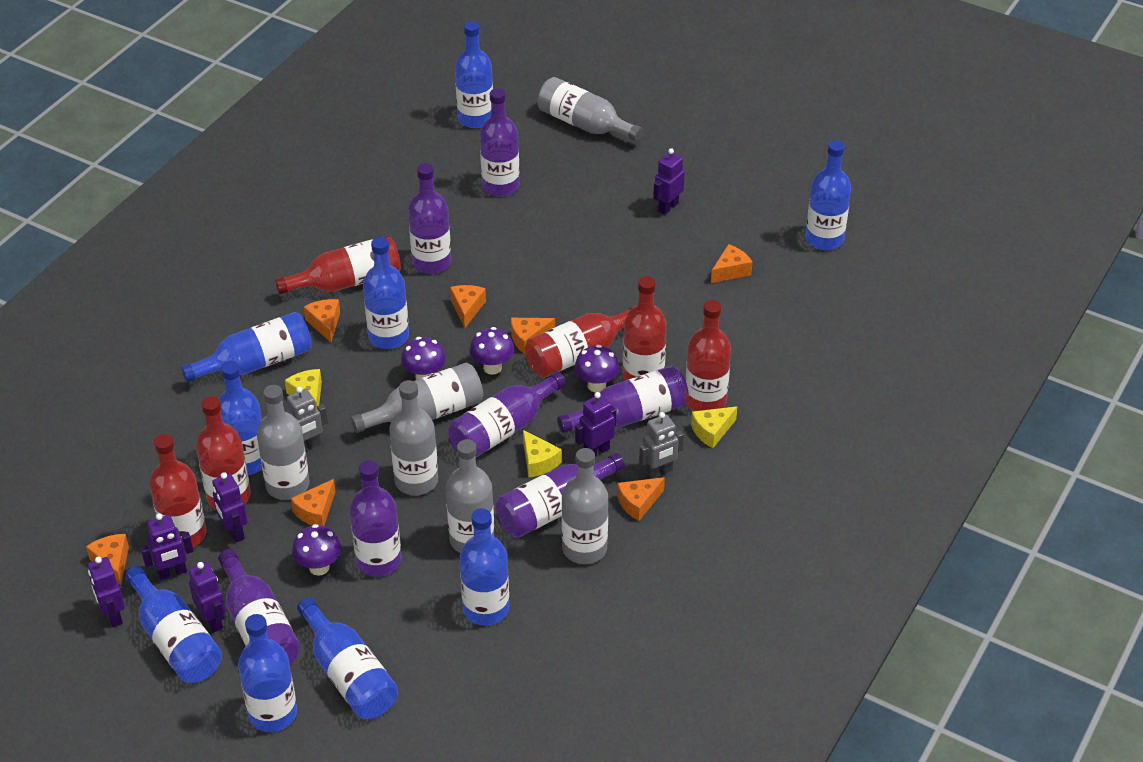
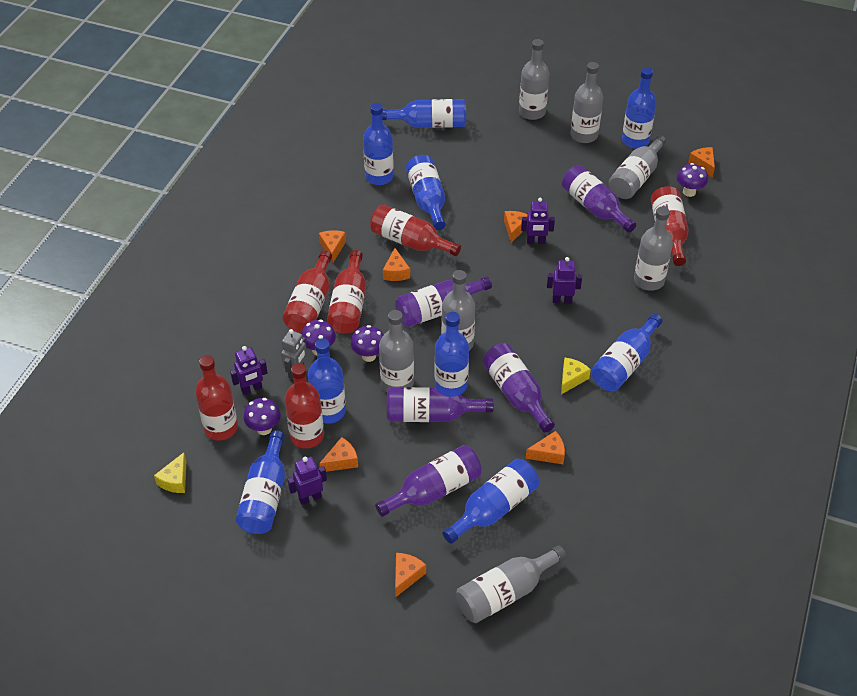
grey bottle: [257,385,310,500] [351,363,483,433] [389,380,438,495] [446,439,494,553] [537,77,643,142] [562,448,608,564] = 6 -> [379,310,414,392] [441,270,475,351] [456,545,566,623] [519,39,549,120] [571,62,603,143] [608,135,666,199] [634,207,673,291] = 7
grey robot: [286,387,328,451] [639,412,684,479] = 2 -> [281,329,307,380] = 1
purple bottle: [218,549,300,664] [350,460,401,577] [408,163,451,274] [448,372,566,457] [480,88,519,197] [496,453,625,538] [557,365,689,433] = 7 -> [375,445,482,517] [387,387,494,422] [395,276,492,327] [483,343,555,432] [562,165,636,233] = 5
purple robot: [88,556,125,627] [140,513,193,580] [188,562,226,633] [212,472,247,543] [575,392,616,457] [653,148,685,215] = 6 -> [230,346,268,395] [288,457,327,505] [521,198,555,244] [547,257,582,304] = 4
yellow cheese: [285,369,322,408] [523,430,562,477] [691,406,737,448] = 3 -> [154,452,186,493] [561,357,591,394] = 2

